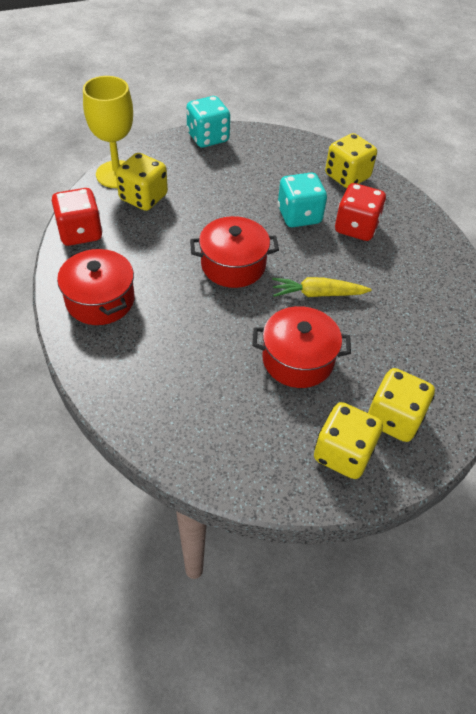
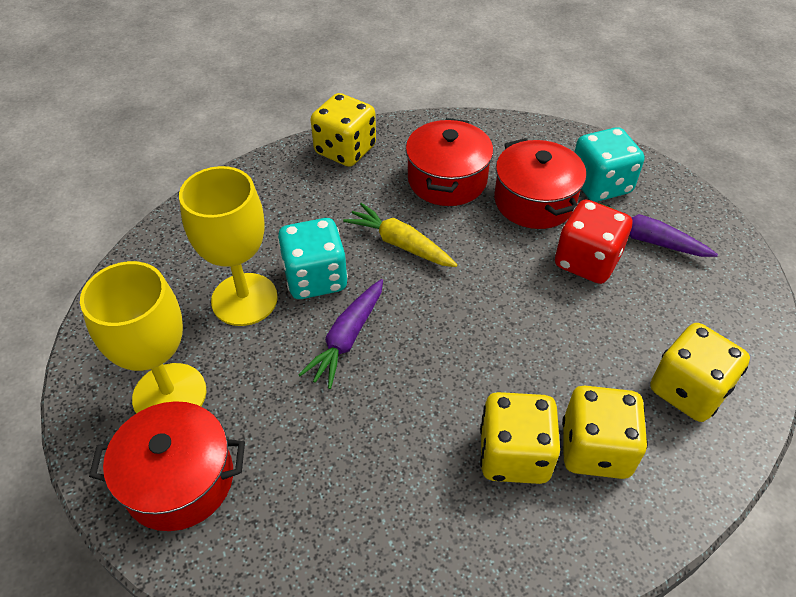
purple carrot: none = 0 -> [298,279,383,389] [597,202,718,257] = 2
red dice: [52,188,103,246] [335,183,386,241] = 2 -> [555,199,632,284] = 1
yellow goblet: [83,76,133,188] = 1 -> [80,261,207,414] [179,166,278,326] = 2

